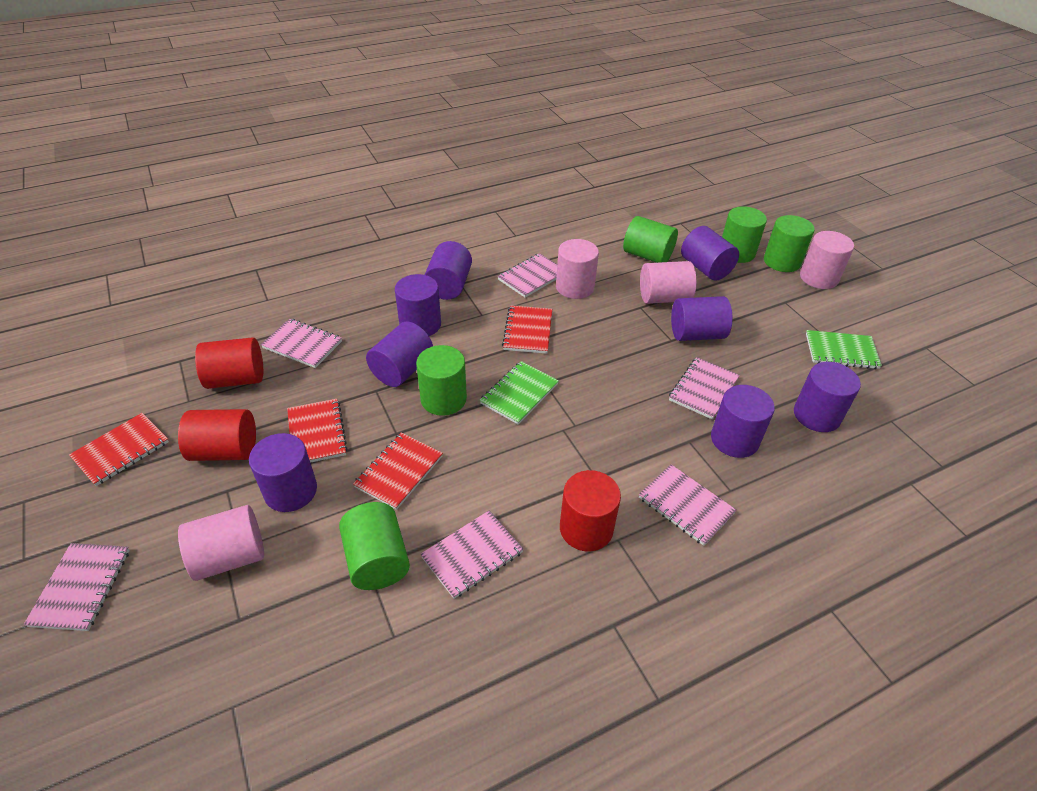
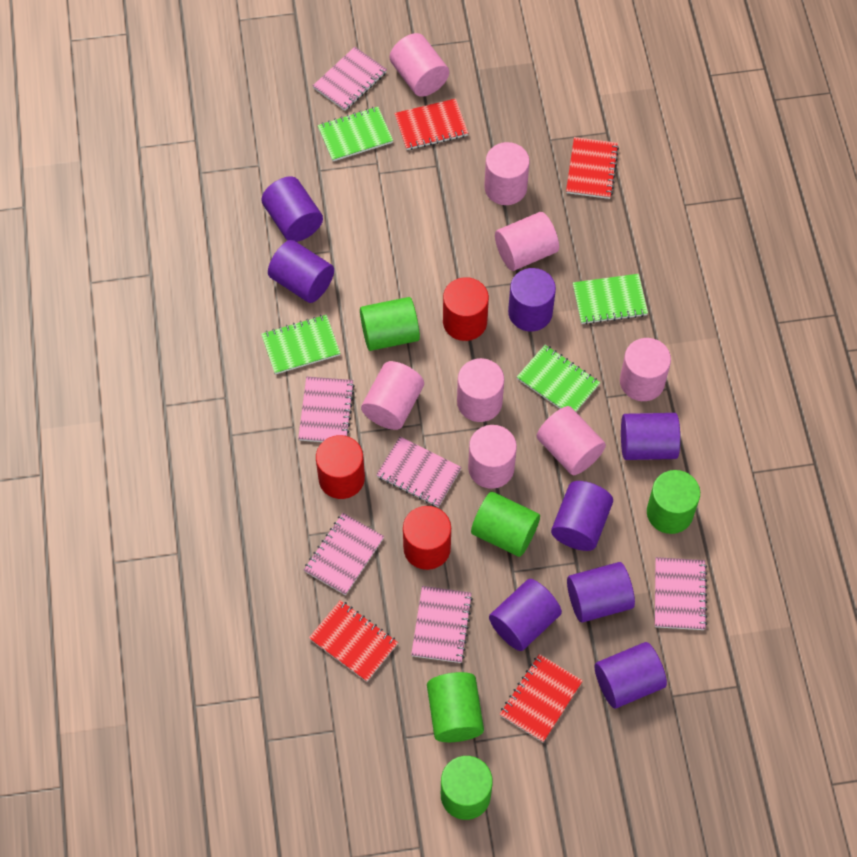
green notebook: [480,361,559,425] [806,330,882,369] = 2 -> [261,315,340,375] [318,107,393,161] [517,345,600,412] [573,274,648,325] = 4
pink cylinder: [178,505,264,581] [556,239,599,299] [640,261,696,304] [800,231,854,289] = 4 -> [361,361,424,430] [390,33,449,97] [457,358,504,422] [468,425,517,489] [484,142,530,205] [495,212,559,271] [537,406,606,475] [620,338,671,401] = 8

